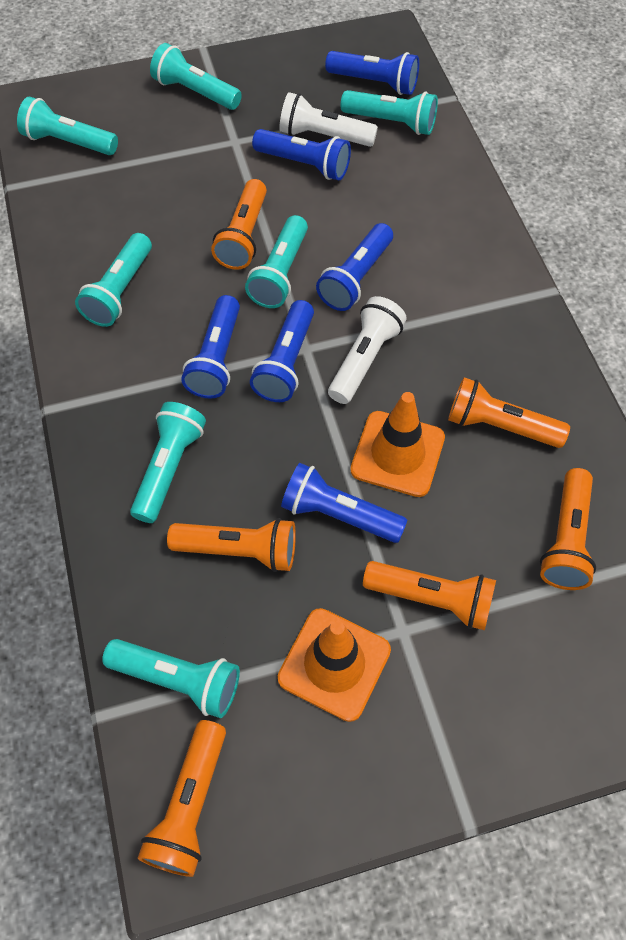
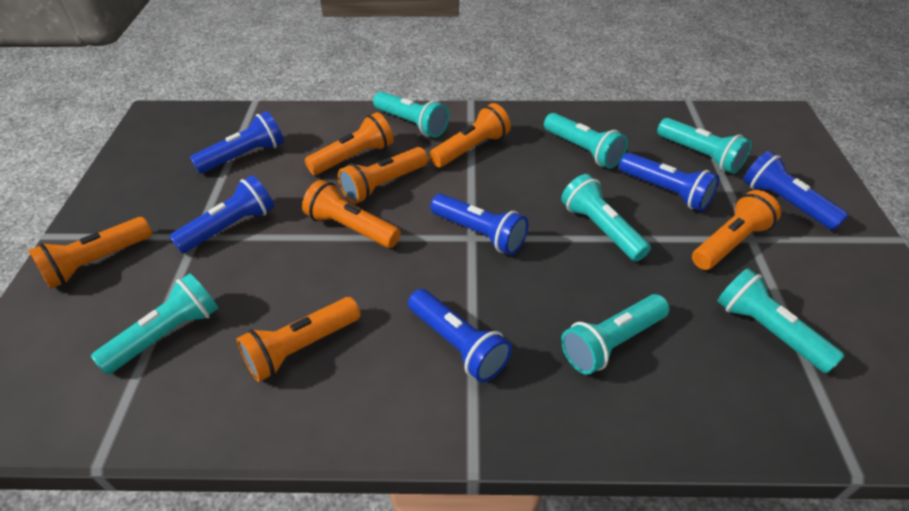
orange flashlight: [138,720,226,877] [167,518,296,572] [211,179,267,270] [363,561,496,630] [448,377,570,448] [540,468,596,590] = 6 -> [28,217,152,289] [237,297,361,382] [302,180,401,248] [305,112,394,175] [338,147,428,204] [429,103,511,167] [692,190,781,270] = 7
orange traffic cone: [278,608,391,722] [350,392,445,497] = 2 -> none = 0
white flashlight: [279,92,378,147] [328,296,407,404] = 2 -> none = 0

